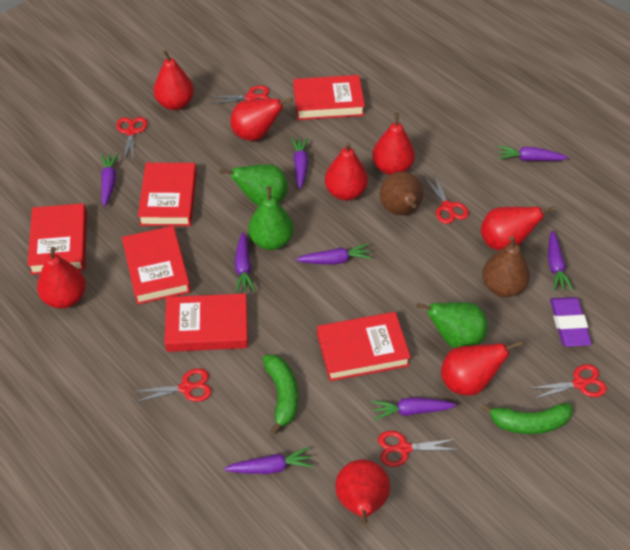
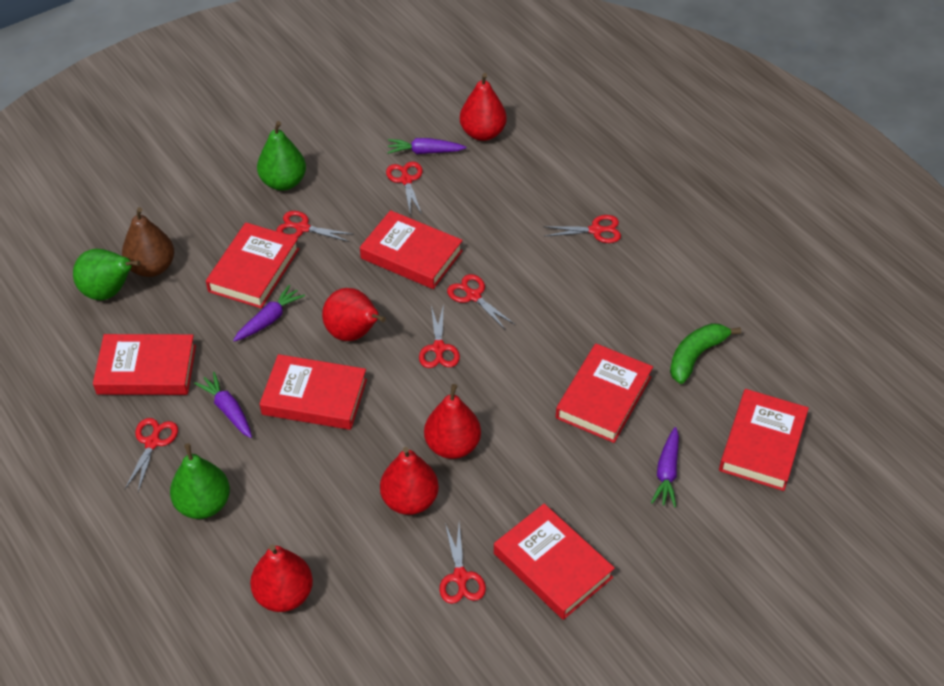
brown pear: [380,171,424,216] [482,236,530,297] = 2 -> [122,207,174,277] = 1
green banana: [262,354,298,435] [481,403,573,434] = 2 -> [670,323,741,384] = 1
purple carrot: [100,153,118,207] [224,447,313,474] [235,232,255,293] [290,137,308,189] [296,244,372,264] [371,397,457,420] [498,146,568,161] [548,230,573,291] = 8 -> [194,372,252,438] [233,285,305,342] [387,138,466,154] [651,427,679,508] = 4
purple eraser: [550,297,592,347] = 1 -> none = 0
red book: [27,203,87,275] [122,226,191,305] [138,163,197,226] [164,294,248,352] [293,75,365,120] [317,312,411,381] = 6 -> [93,334,196,395] [206,223,299,308] [260,354,367,430] [360,210,463,289] [494,504,615,620] [556,344,653,443] [719,389,809,491] = 7
red pear: [37,247,86,309] [153,50,194,110] [230,98,293,141] [325,142,368,201] [335,459,390,526] [372,113,415,175] [441,340,522,396] [481,206,556,251] = 8 -> [250,544,313,612] [322,288,386,341] [380,447,439,515] [424,384,481,459] [460,73,507,141] = 5
red scissors: [116,117,147,162] [132,368,212,403] [210,85,270,104] [378,431,460,467] [424,173,469,224] [528,364,607,399] = 6 -> [125,418,178,492] [276,211,352,242] [386,161,422,214] [419,304,460,368] [439,523,486,604] [447,274,515,329] [543,215,621,243] = 7

